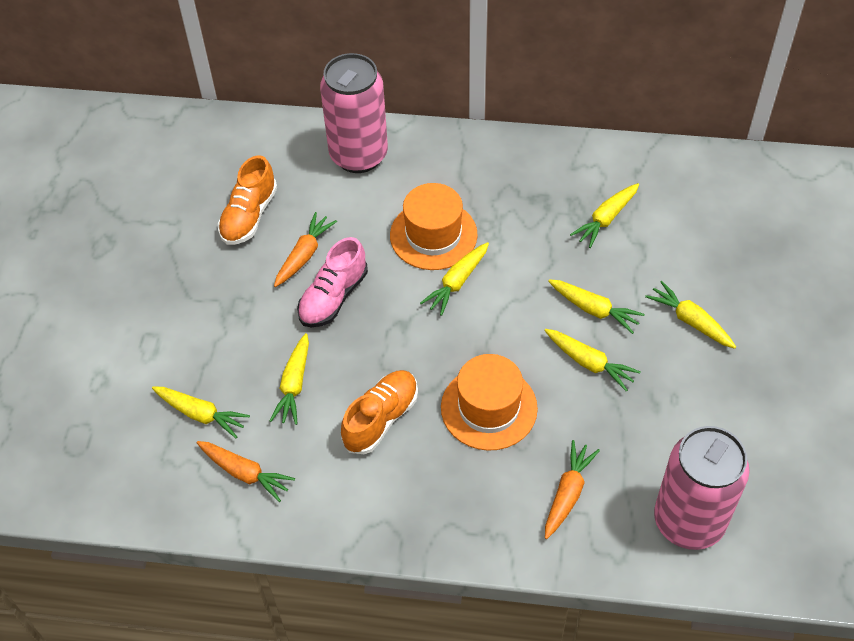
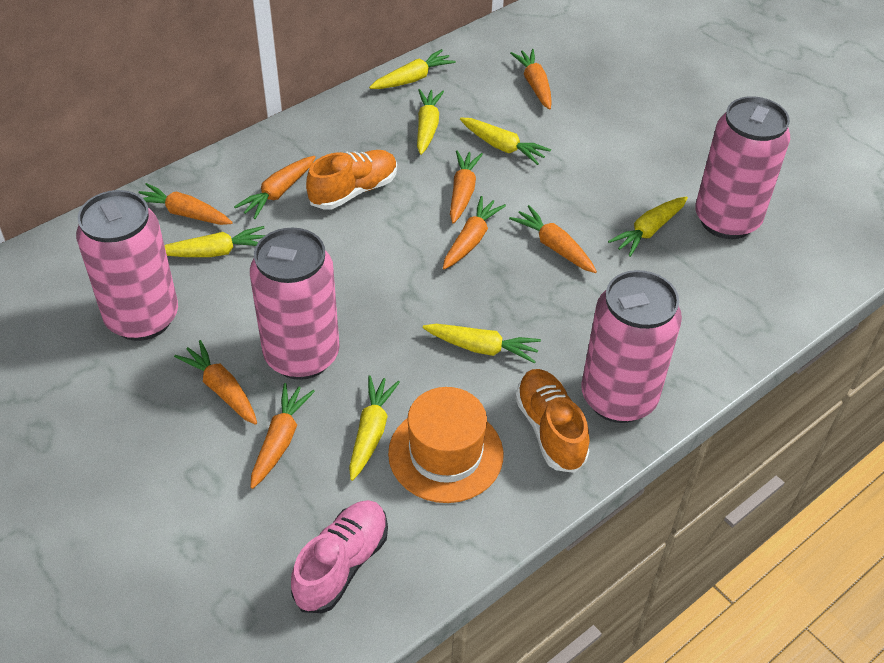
orange carrot: [197,441,295,502] [274,212,337,287] [545,440,600,539] = 3 -> [139,183,233,225] [174,340,257,425] [234,156,316,219] [250,383,315,489] [443,196,506,269] [450,150,483,224] [509,205,597,273] [510,49,552,110] = 8
orange hat: [390,183,478,270] [441,354,538,451] = 2 -> [388,387,504,503] = 1
pink can: [320,53,388,173] [654,426,750,550] = 2 -> [76,190,178,341] [250,227,340,380] [581,270,682,423] [695,96,790,239] = 4

